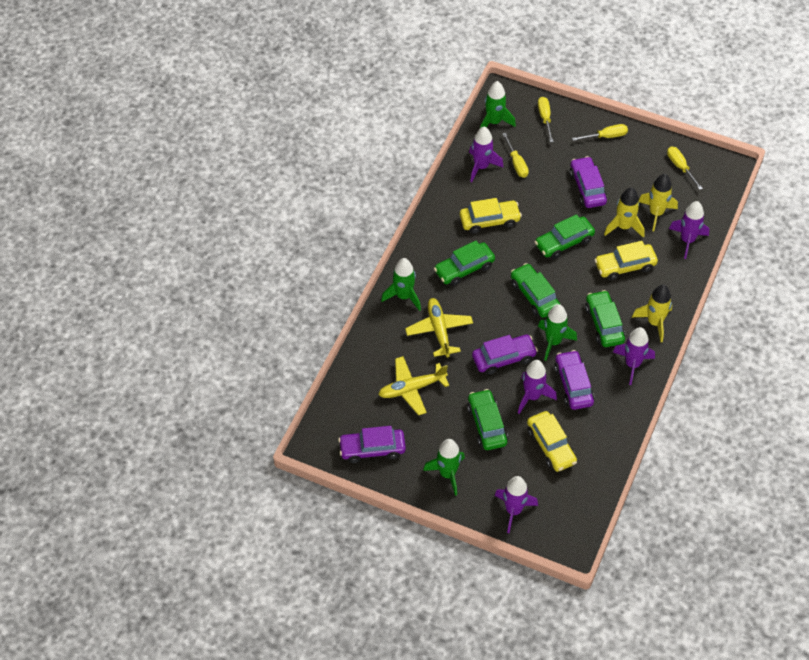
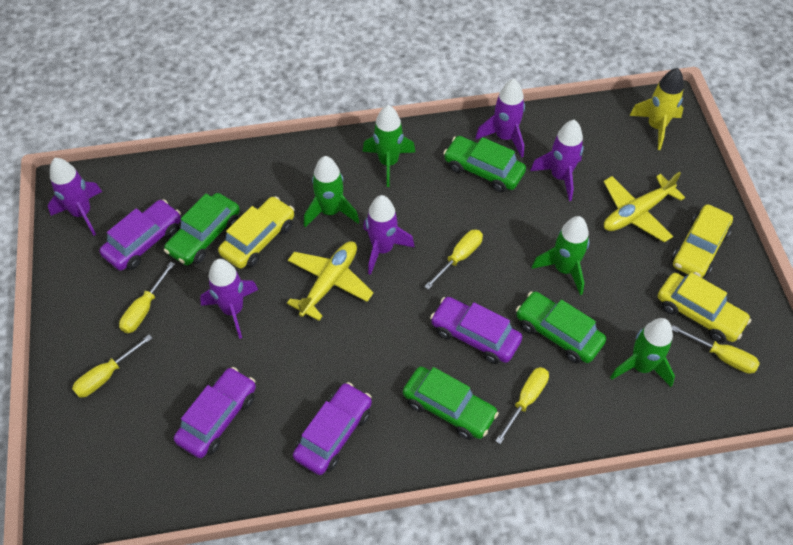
green car: [434,241,495,286] [467,389,508,450] [511,263,560,318] [535,214,595,259] [585,290,625,347] = 5 -> [164,193,240,266] [403,367,499,440] [443,136,526,192] [516,291,606,363] = 4
yellow rocket: [604,187,645,238] [632,285,672,342] [639,174,678,231] = 3 -> [629,68,684,150] = 1
yellow screwdriver: [502,133,529,178] [538,97,554,142] [572,124,628,141] [667,147,703,190] = 4 -> [72,335,152,398] [119,262,175,333] [424,230,483,290] [496,367,549,444] [672,325,760,374] = 5

